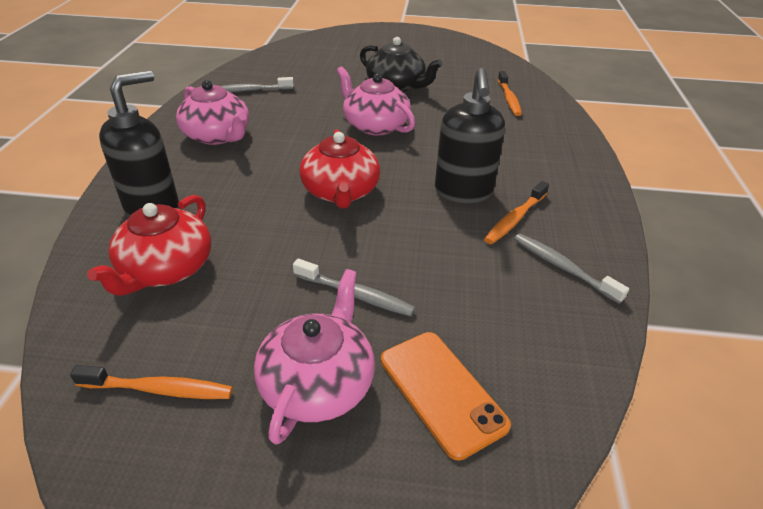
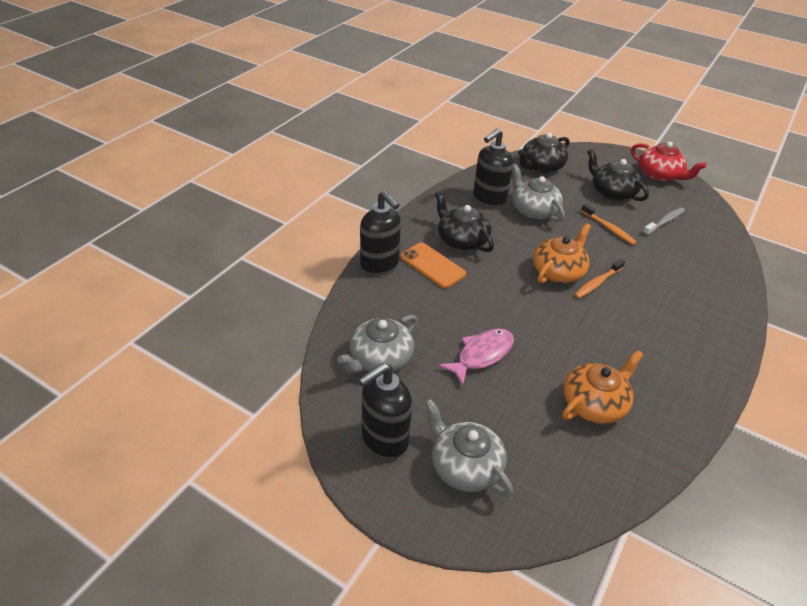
black soap dispenser: [99,70,179,217] [435,68,505,203] = 2 -> [358,363,412,459] [360,190,401,276] [473,128,513,208] = 3
black teapot: [360,37,443,92] = 1 -> [435,191,494,252] [518,133,569,173] [587,149,649,201] = 3
grey teapot: none = 0 -> [337,315,417,373] [425,399,513,497] [512,164,565,222] = 3
grey toothbrush: [220,77,294,92] [293,259,415,316] [514,234,629,304] = 3 -> [643,207,685,236] = 1
orange teapot: none = 0 -> [533,223,591,283] [562,350,643,424] = 2
orange toothbrush: [70,365,233,399] [484,181,549,244] [498,71,522,116] = 3 -> [574,259,625,299] [581,203,637,245] = 2
pink fish: none = 0 -> [438,328,514,386] = 1
pink teapot: [176,80,249,145] [254,269,375,445] [337,66,415,135] = 3 -> none = 0
red teapot: [87,195,211,296] [299,129,380,209] = 2 -> [631,141,706,182] = 1

